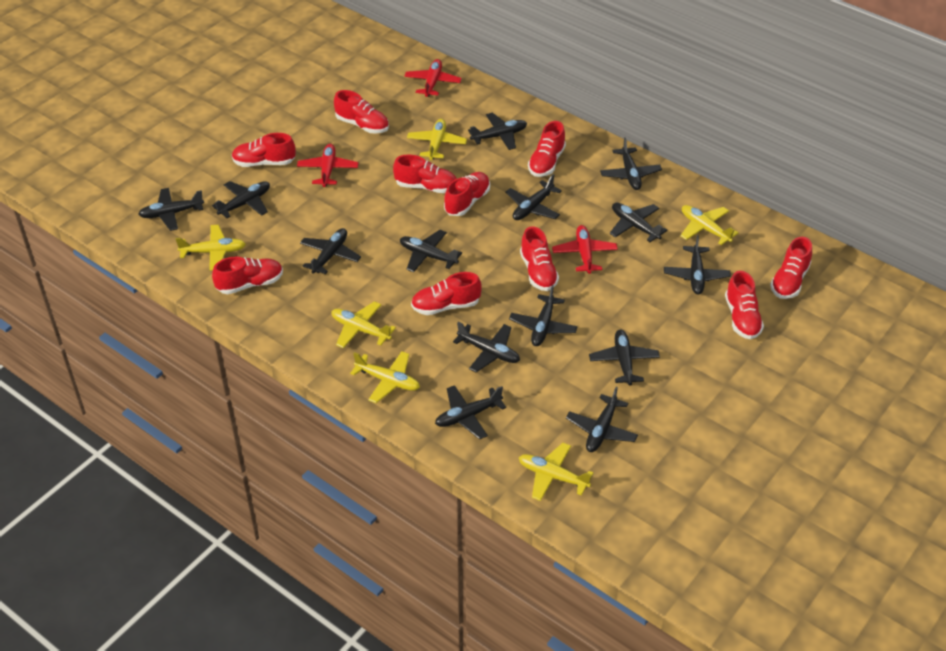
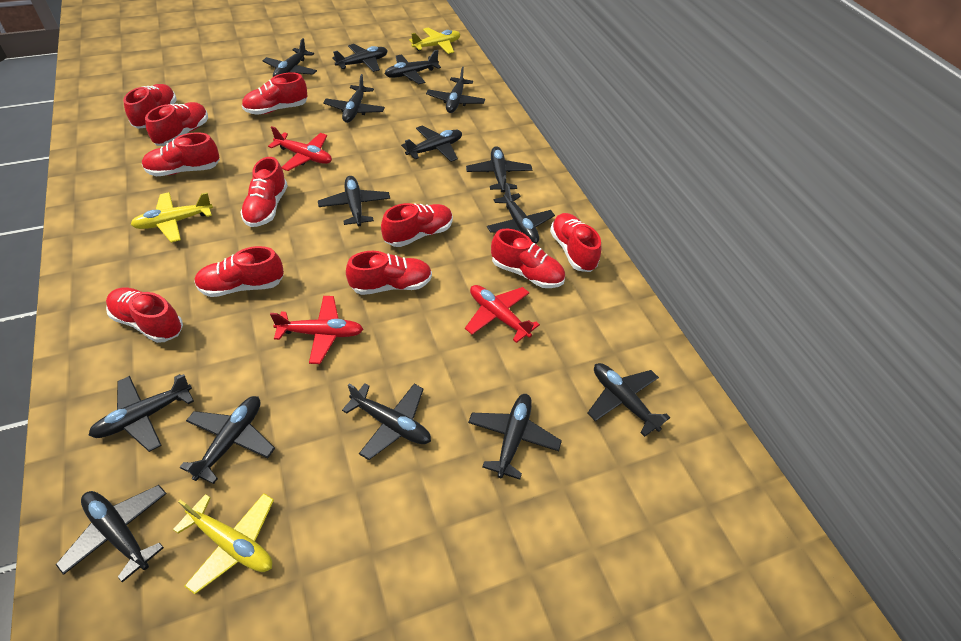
black plane: [139,188,204,231] [212,181,270,218] [300,228,361,274] [400,230,462,272] [435,385,506,440] [453,322,520,373] [468,113,527,150] [505,174,562,220] [509,285,578,346] [566,387,638,452] [589,330,660,386] [600,137,662,190] [610,203,668,242] [664,235,731,294] = 14 -> [56,485,167,582] [89,374,194,452] [179,396,275,484] [262,38,317,77] [318,176,390,226] [323,74,385,123] [332,44,388,72] [342,383,431,460] [385,50,441,84] [401,125,462,162] [426,67,485,113] [466,146,532,192] [468,394,562,480] [487,183,555,244] [588,363,670,437] = 15
red shoe: [212,257,283,294] [232,133,296,167] [334,90,389,134] [393,155,457,193] [411,272,482,315] [444,172,490,216] [520,226,559,291] [528,121,566,177] [725,271,764,339] [770,237,812,299] = 10 -> [106,288,183,343] [123,84,177,129] [142,132,220,176] [145,102,208,146] [194,246,284,297] [240,157,288,227] [242,73,307,115] [346,251,432,295] [381,203,453,247] [491,229,565,288] [550,213,601,272] = 11
yellow plane: [176,225,246,271] [331,301,396,348] [350,351,420,403] [407,119,467,160] [519,443,593,501] [680,205,738,245] = 6 -> [130,192,213,243] [173,493,274,594] [409,27,460,54] = 3

